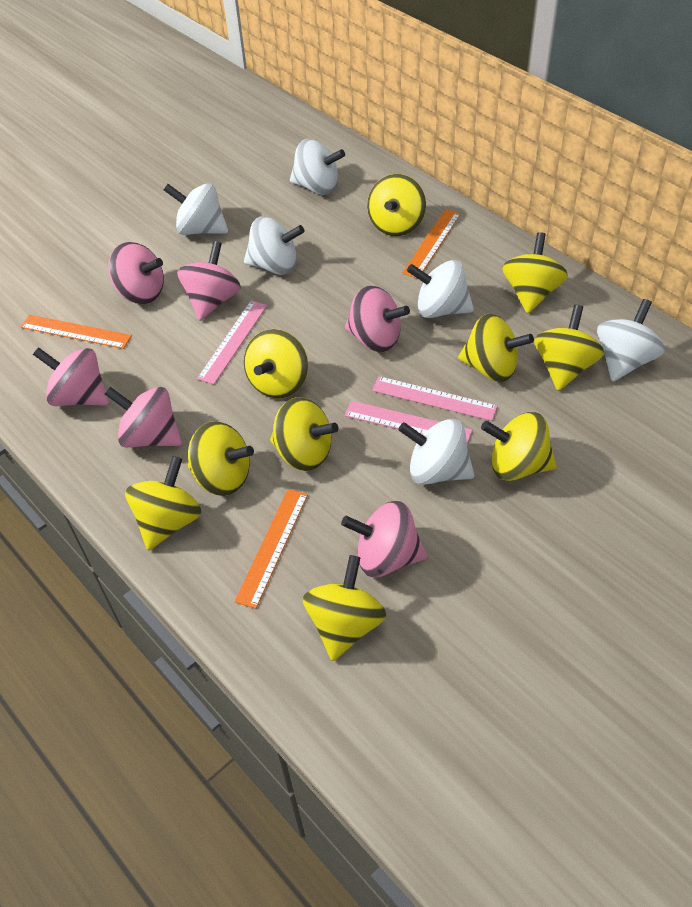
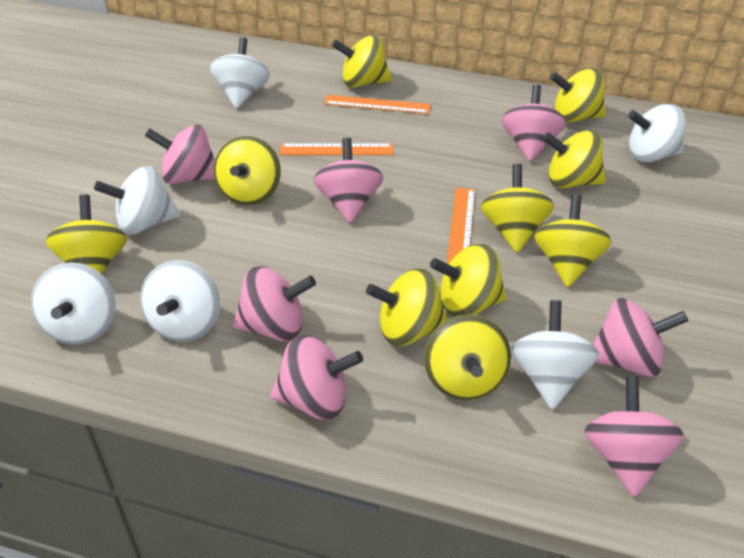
pink ruler: [197,301,267,384] [344,401,472,445] [372,376,498,421] = 3 -> none = 0
pink spinning top: [33,347,109,406] [105,387,182,448] [108,242,164,304] [177,241,241,321] [341,501,427,577] [345,285,410,352] = 6 -> [145,125,215,184] [232,266,316,341] [270,335,363,420] [314,138,383,223] [502,85,566,161] [584,376,684,497] [592,298,688,377] = 7

